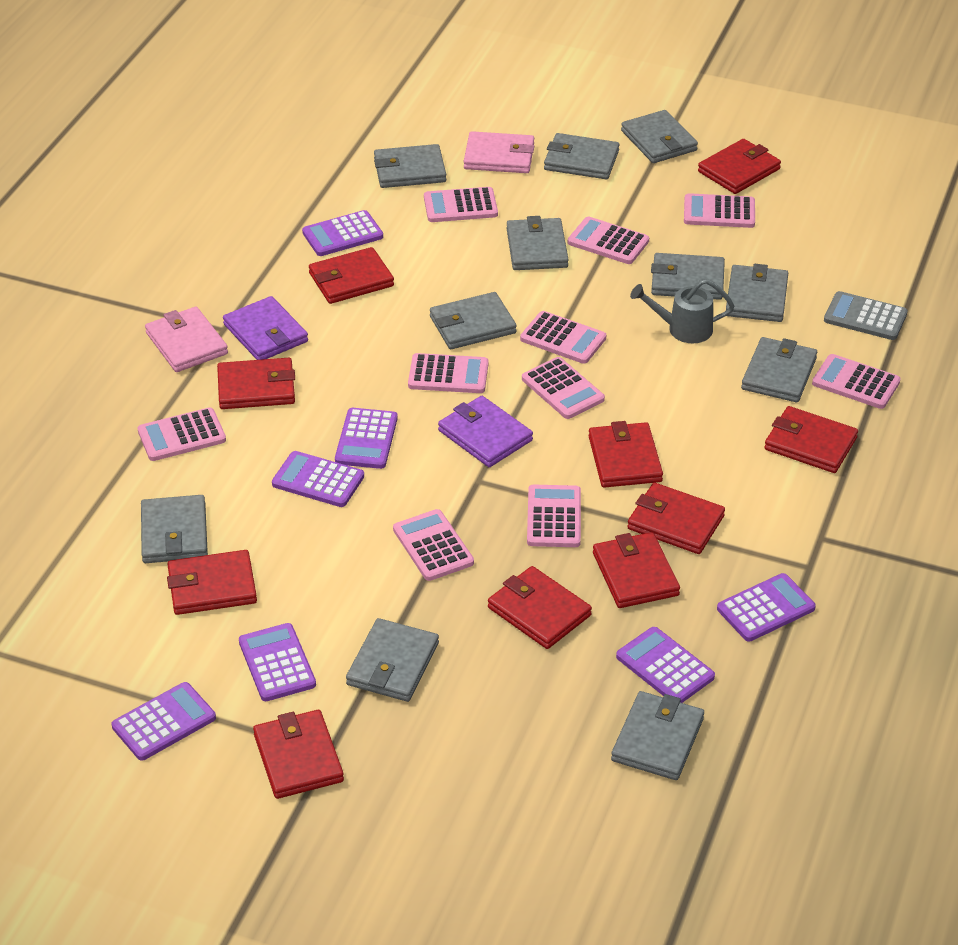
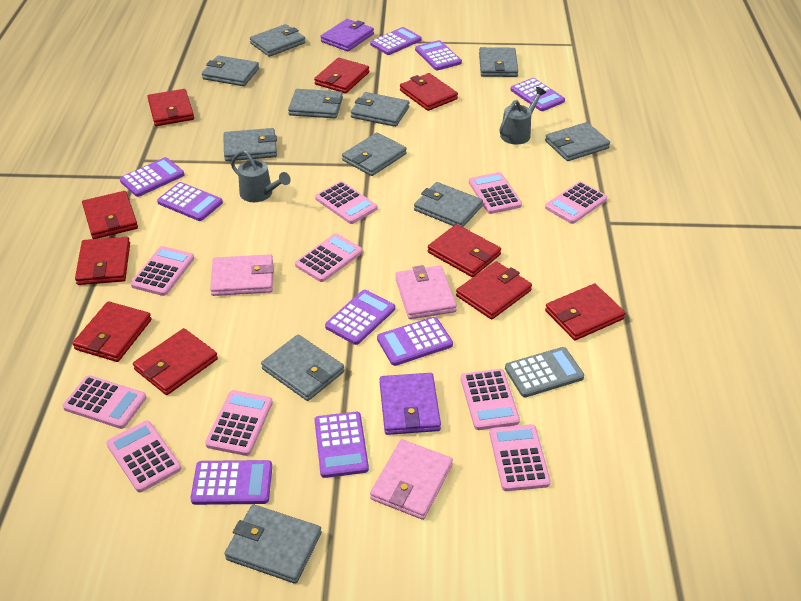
grey watering can: [630,279,734,343] = 1 -> [231,150,291,202] [499,87,546,145] = 2
pink wallet: [145,307,228,372] [464,131,534,173] = 2 -> [210,254,274,296] [370,439,453,520] [395,265,457,319] = 3
purple calculator: [112,682,216,761] [239,623,316,701] [272,451,364,507] [302,210,383,256] [335,408,398,469] [616,627,715,703] [717,573,816,642] = 7 -> [120,157,184,197] [157,182,223,221] [190,460,272,505] [315,412,369,478] [325,290,395,345] [370,27,422,55] [377,317,453,366] [415,40,462,70] [511,78,565,111] = 9

